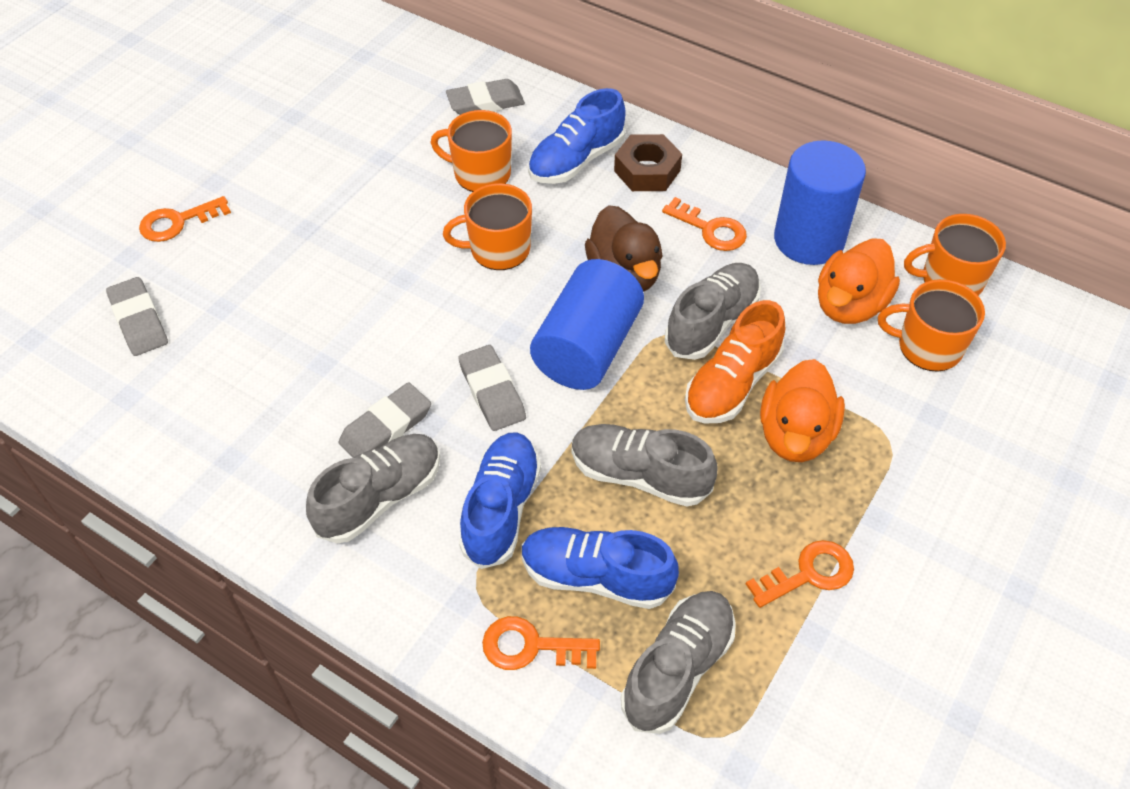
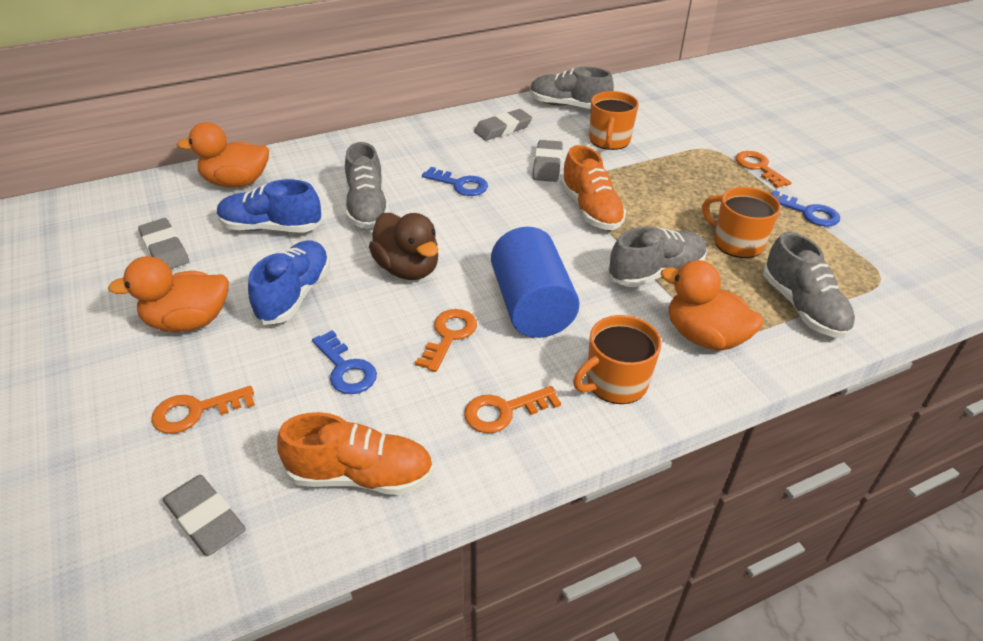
blue cylinder: [530,259,644,390] [774,140,866,265] = 2 -> [491,227,580,338] = 1
blue key: none = 0 -> [312,330,377,394] [422,167,488,196] [771,190,840,227] = 3
blue shoe: [459,432,541,569] [521,527,679,609] [528,88,625,184] = 3 -> [217,179,322,233] [248,240,330,325] = 2
brown nut: [614,134,682,191] = 1 -> none = 0
orange duck: [760,359,845,462] [818,238,900,324] = 2 -> [108,256,229,332] [177,122,269,188] [661,260,763,351] = 3
orange mug: [430,110,512,192] [443,183,532,270] [878,279,985,372] [904,214,1006,296] = 4 -> [573,315,662,404] [589,91,639,150] [702,187,781,258] = 3
orange shoe: [685,300,785,424] = 1 -> [277,412,434,495] [561,145,626,230] = 2

